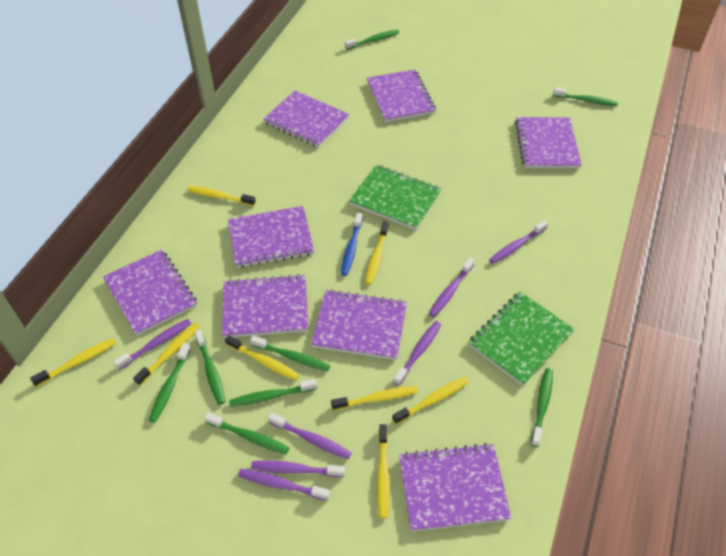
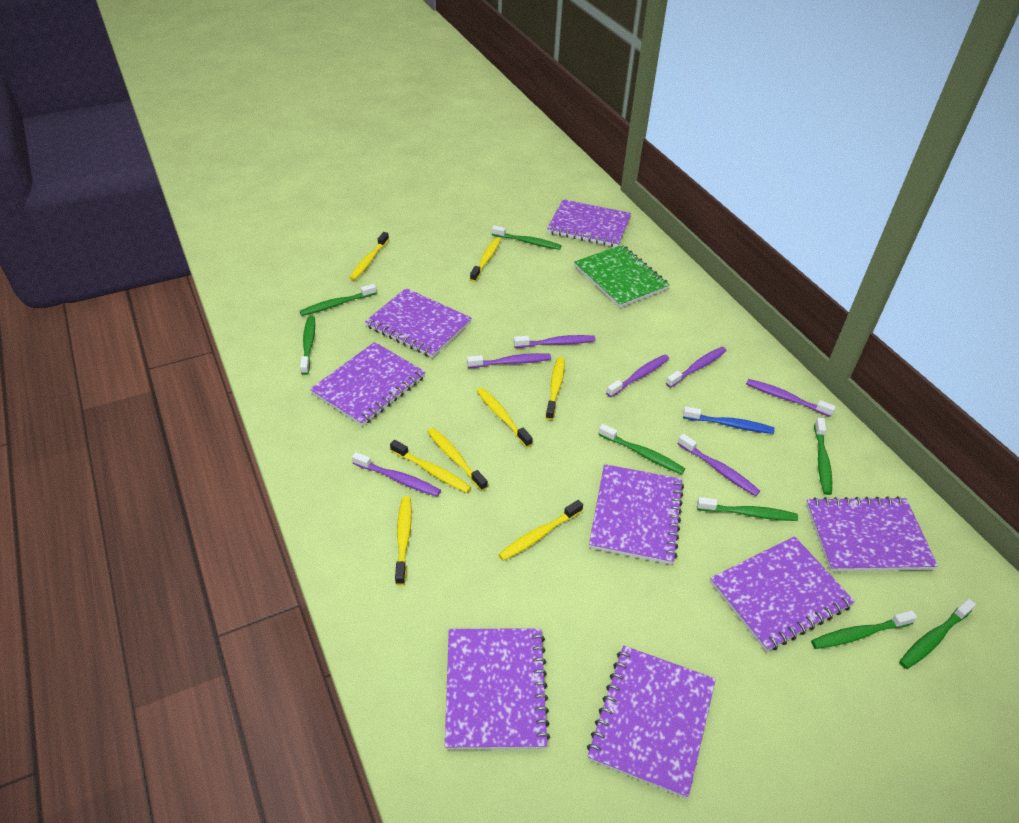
green notebook: [349,164,442,230] [468,292,575,386] = 2 -> [574,245,670,308] = 1

